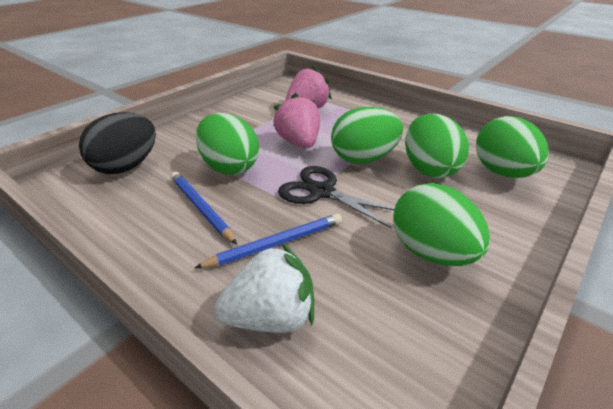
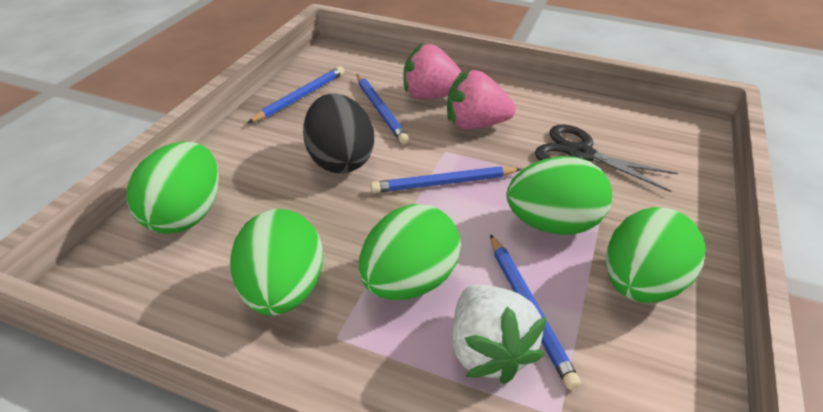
blue pencil: [171,172,237,245] [194,214,342,268] = 2 -> [248,66,344,123] [357,74,409,144] [370,166,522,193] [490,234,581,390] = 4

